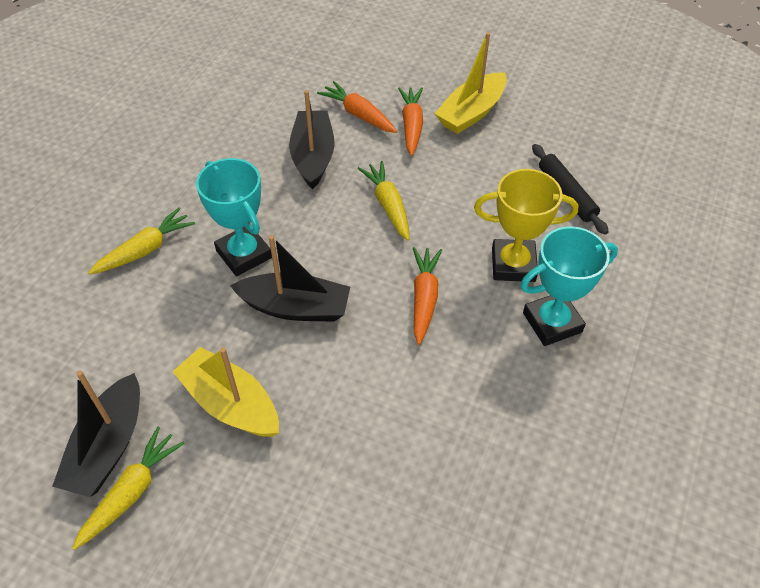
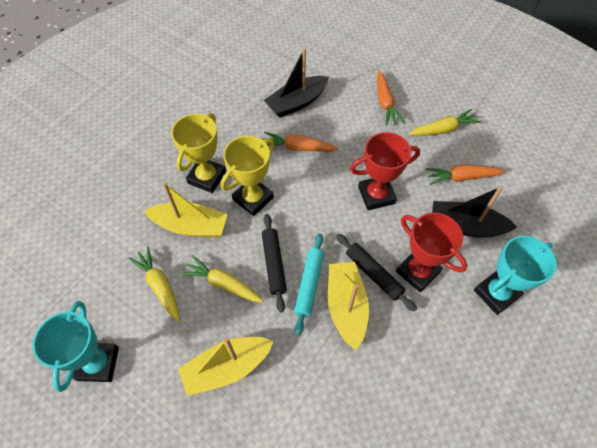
black boat: [52,371,140,497] [230,235,350,322] [289,90,335,190] = 3 -> [264,49,329,118] [432,186,517,237] = 2
black rolling pin: [532,144,609,235] = 1 -> [262,214,287,313] [336,234,417,312] = 2
red trophy: none = 0 -> [350,132,420,210] [396,213,467,292] = 2
turquoise rolling pin: none = 0 -> [294,233,324,335] = 1
yellow boat: [172,347,279,437] [434,32,507,134] = 2 -> [144,182,228,237] [178,337,274,396] [328,262,369,350] = 3
yellow trophy: [474,169,578,282] = 1 -> [171,113,226,193] [221,136,274,216] = 2

